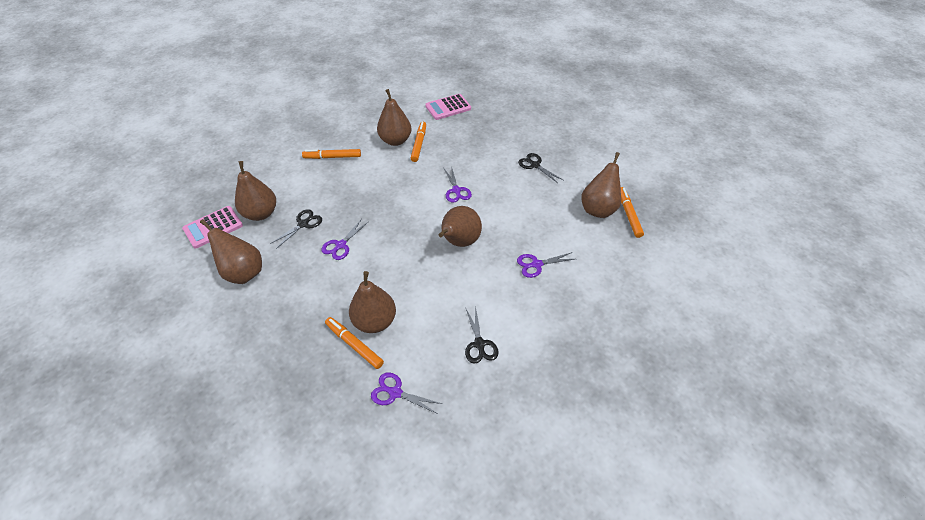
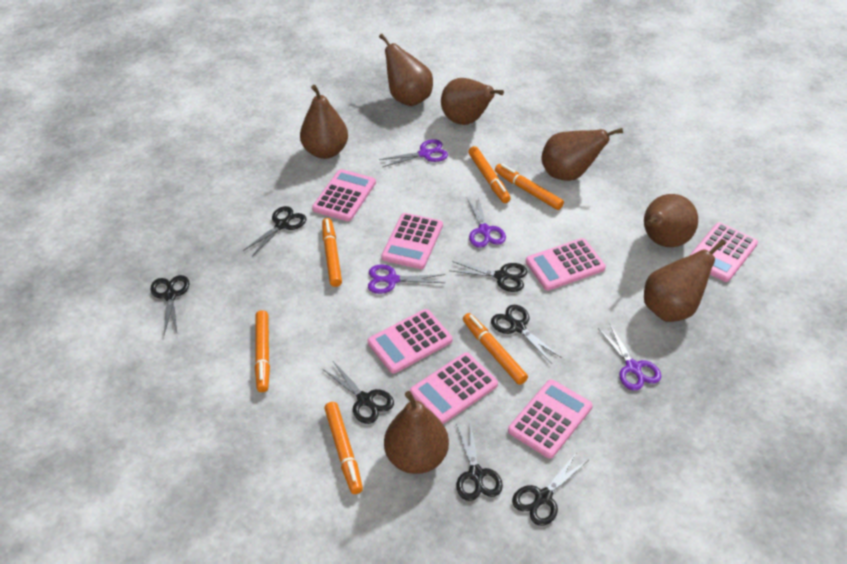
black scissors: [270,209,322,249] [465,305,499,364] [518,153,563,184] = 3 -> [150,275,189,335] [243,206,306,256] [322,362,394,424] [451,261,528,292] [456,422,503,501] [491,305,562,364] [512,452,588,526] = 7
brown pear: [200,219,262,284] [235,161,276,221] [349,271,396,333] [377,89,411,146] [438,206,482,247] [581,152,621,218] = 6 -> [300,85,348,159] [379,34,433,106] [384,391,449,474] [441,78,504,125] [541,128,623,181] [644,194,698,247] [644,239,726,322] = 7
orange marker: [302,149,361,159] [325,317,384,369] [411,122,426,162] [621,187,644,238] = 4 -> [255,310,270,392] [322,218,342,287] [324,402,363,494] [463,313,528,385] [468,146,511,203] [495,163,564,210] = 6
pink calculator: [182,206,243,249] [425,94,471,120] = 2 -> [312,169,376,221] [368,309,453,374] [381,213,443,269] [410,352,498,424] [508,379,593,459] [526,238,606,291] [689,223,758,282] = 7

